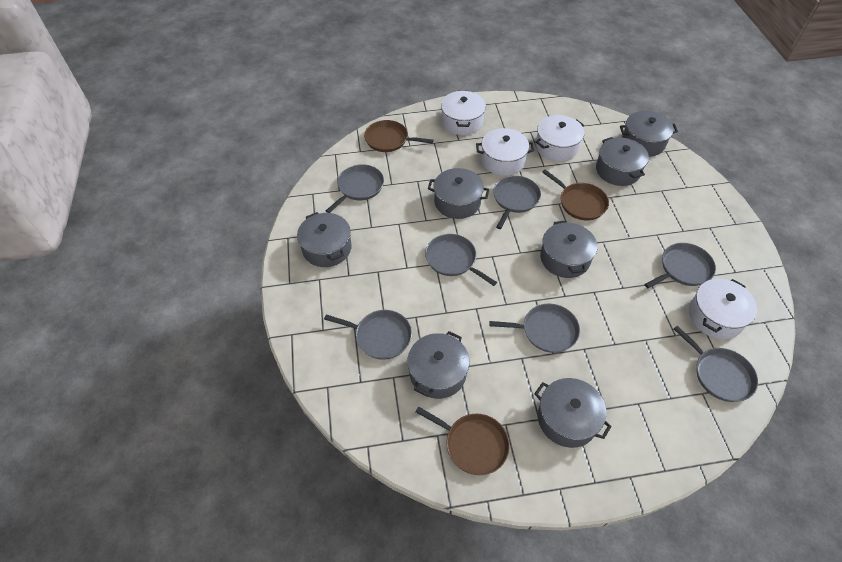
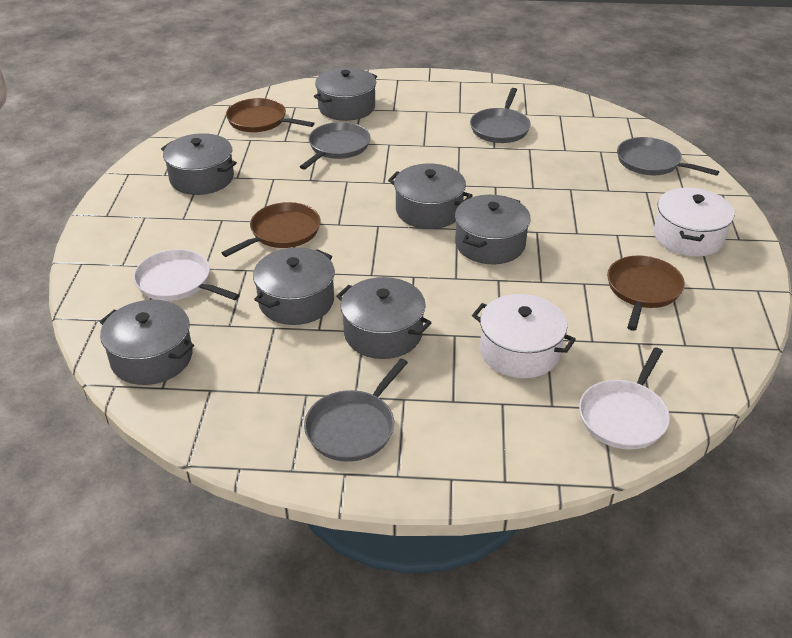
grey pan: [324,310,412,360] [326,164,384,213] [425,234,497,286] [489,303,580,353] [493,176,541,229] [644,243,716,288] [674,326,758,402] = 7 -> [300,122,370,170] [304,359,408,462] [470,88,531,143] [617,137,719,176] = 4
white pan: none = 0 -> [133,249,240,301] [579,347,670,450] = 2
white pot: [441,90,486,135] [476,128,534,176] [535,115,584,162] [689,279,757,339] = 4 -> [472,294,576,378] [654,188,734,256] = 2

